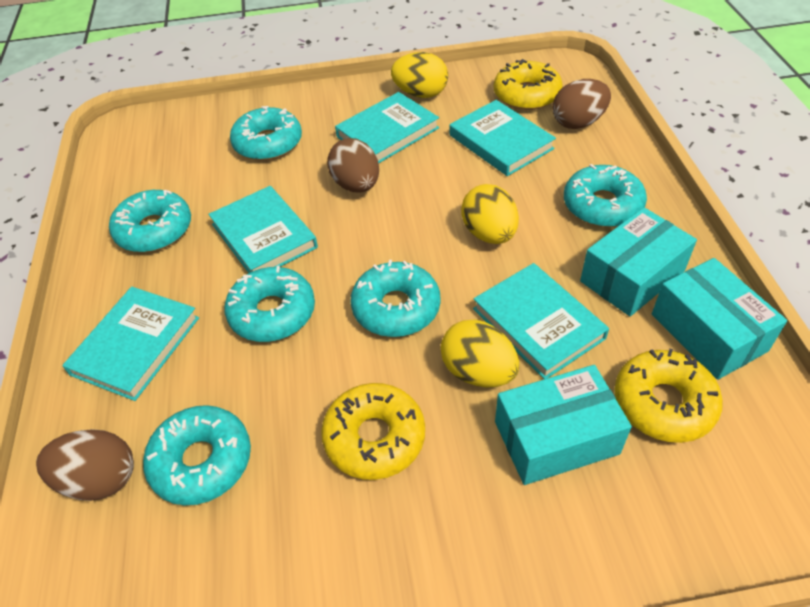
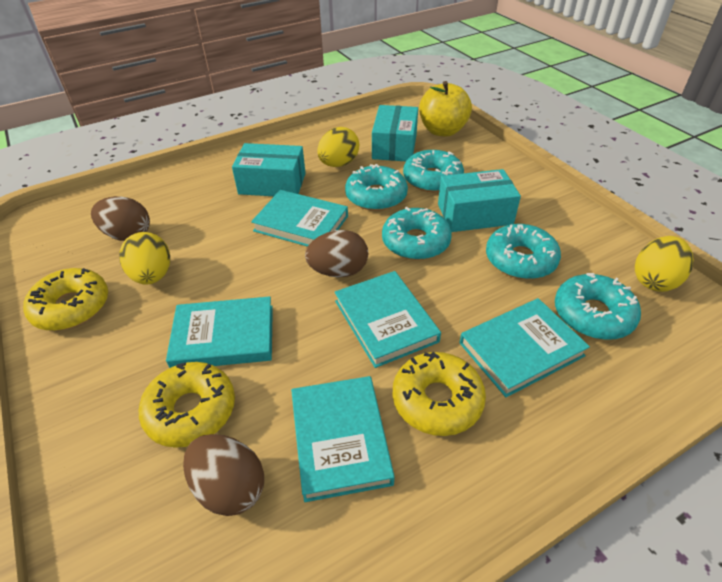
turquoise donut: [109,190,191,252] [143,405,251,505] [224,266,315,342] [230,106,302,161] [351,260,440,337] [564,164,647,227] = 6 -> [345,164,408,211] [382,207,452,260] [403,150,464,192] [486,224,561,279] [555,273,641,340] = 5
yellow apple: none = 0 -> [419,81,472,137] = 1

